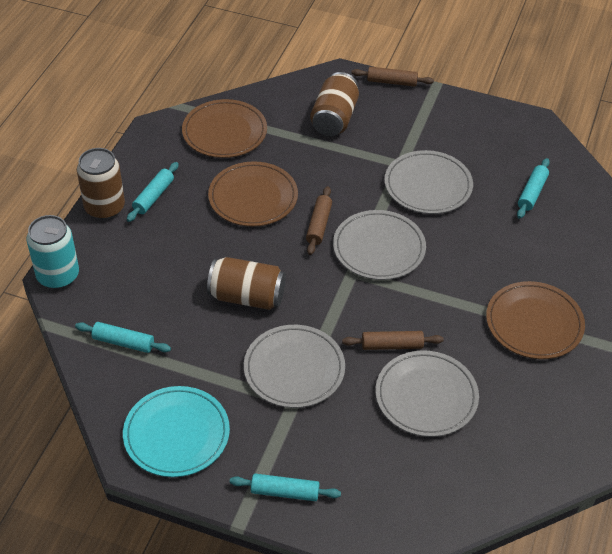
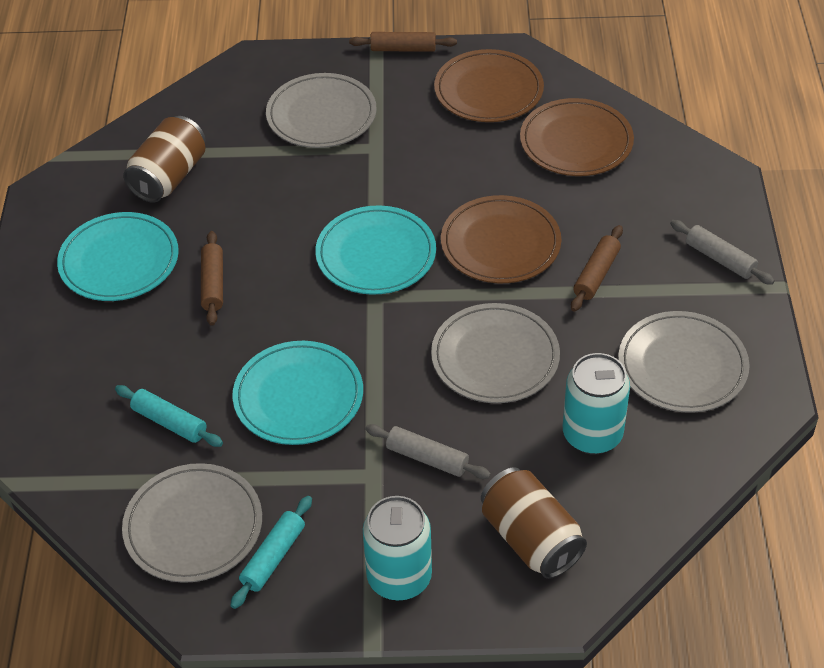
brown can: [77,148,125,220] [207,257,286,310] [310,72,359,136] = 3 -> [123,116,205,203] [481,467,587,579] = 2
grey rolling pin: none = 0 -> [365,424,491,479] [670,220,775,285] = 2
turquoise can: [26,215,79,289] = 1 -> [363,496,432,601] [563,353,630,455] = 2
turquoise plate: [123,386,230,477] = 1 -> [57,212,179,301] [232,341,363,445] [315,205,436,295] = 3
turquoise rolling pin: [75,322,171,353] [127,162,179,222] [230,473,341,501] [517,158,550,219] = 4 -> [115,385,223,447] [230,496,312,609] = 2

